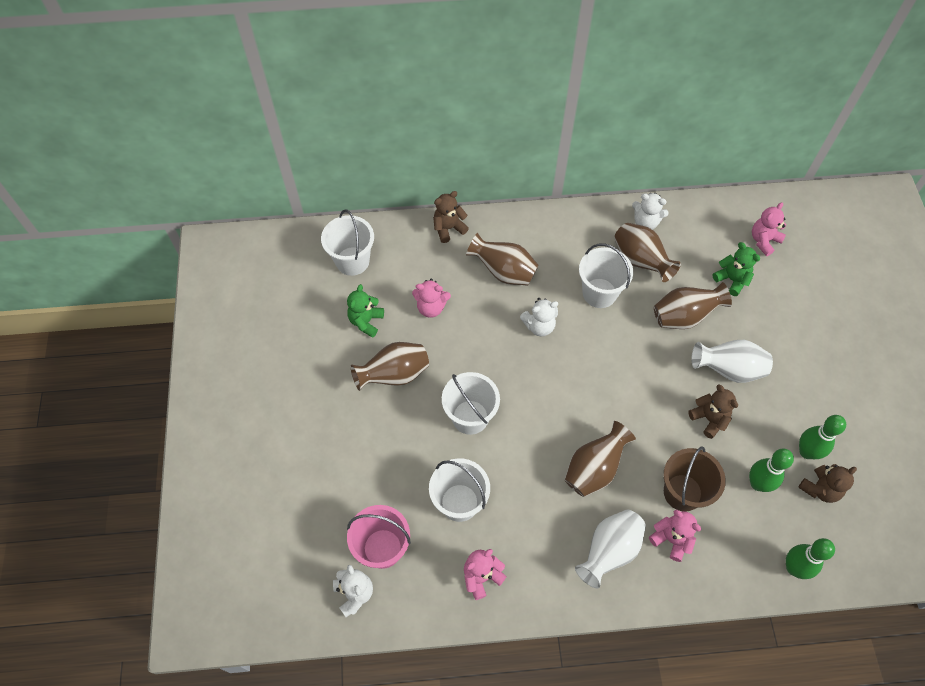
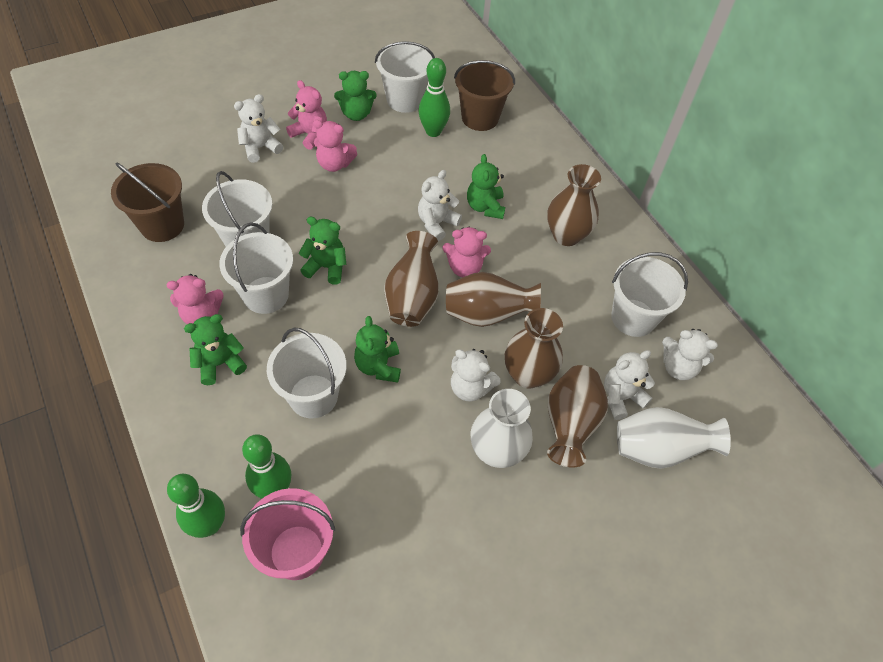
brown bucket: [663,446,726,511] = 1 -> [111,162,184,242] [454,60,515,131] = 2
brown teddy bear: [433,191,469,243] [688,384,738,439] [798,464,857,503] = 3 -> none = 0
green teddy bear: [347,284,384,338] [713,242,760,296] = 2 -> [184,314,247,385] [299,217,347,284] [334,71,377,121] [354,316,401,383] [467,154,505,219] = 5
white bucket: [321,209,374,276] [429,458,490,522] [442,372,500,435] [579,243,633,308] = 4 -> [202,171,272,247] [219,223,293,314] [267,328,347,418] [375,41,435,113] [611,252,688,337] = 5
white teddy bear: [333,565,373,617] [520,298,558,337] [632,193,669,230] = 3 -> [234,94,283,163] [418,170,462,241] [451,349,501,402] [604,350,655,420] [662,329,718,380] = 5

